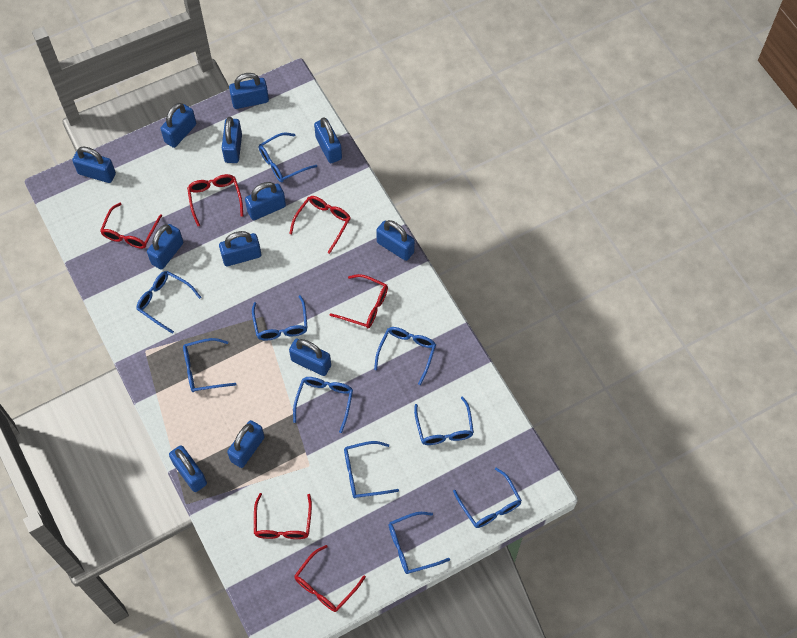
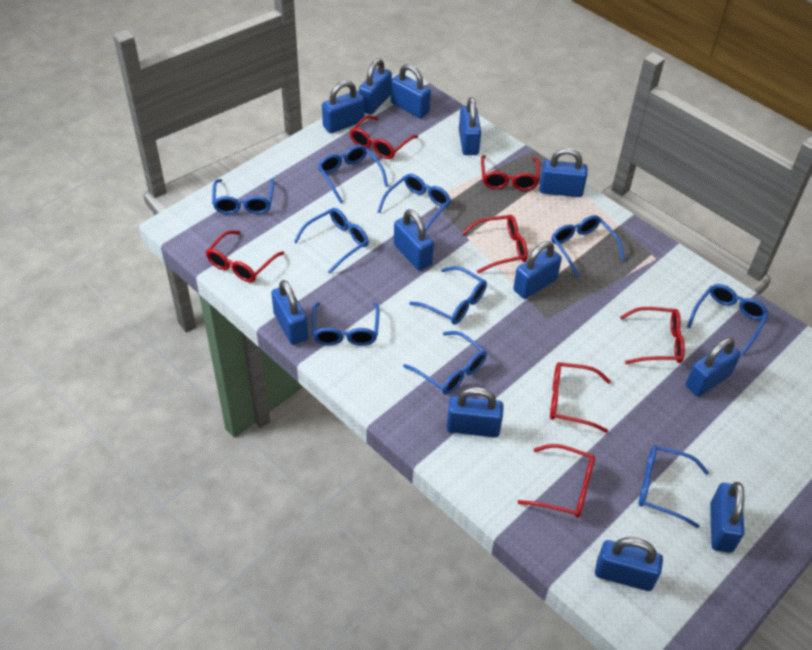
red glasses: [100,203,162,249] [187,174,243,227] [254,493,312,539] [289,196,351,254] [294,545,366,612] [329,274,388,328] = 6 -> [206,230,285,282] [350,115,418,159] [462,215,528,273] [481,155,540,191] [518,444,595,518] [550,362,611,433] [620,307,685,364] = 7

